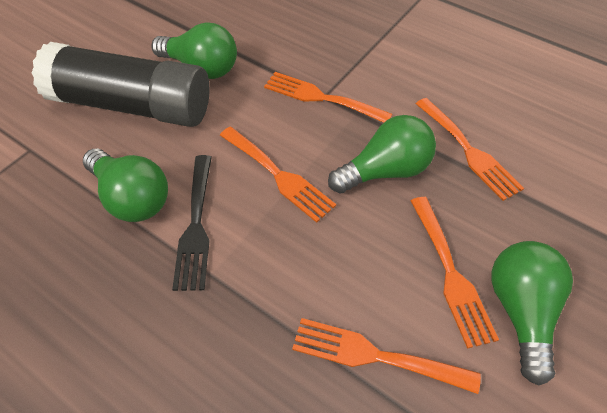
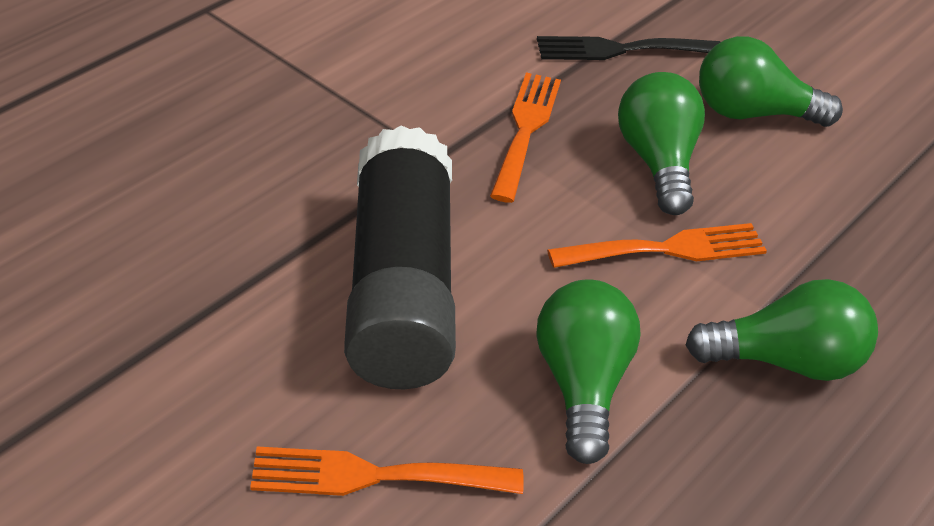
orange fork: [220,127,336,223] [264,72,392,123] [292,318,481,394] [411,197,499,349] [416,98,524,201] = 5 -> [250,446,524,496] [490,72,561,203] [547,223,767,268] = 3

